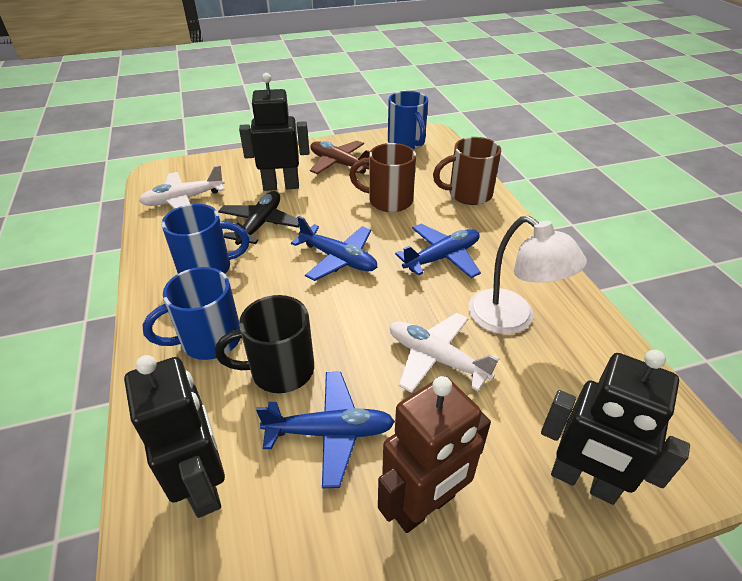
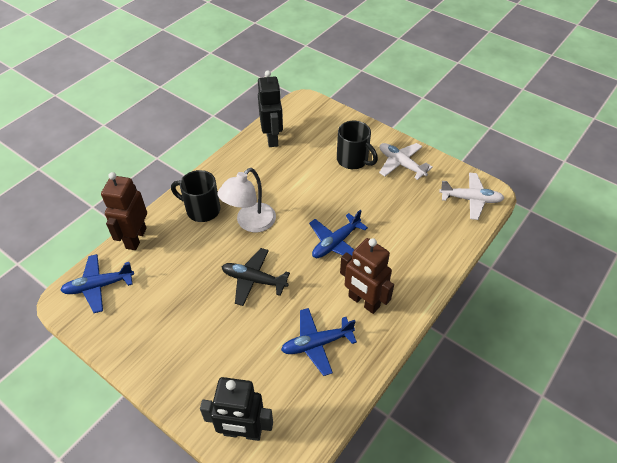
black mug: [215,295,314,393] = 1 -> [171,170,220,222] [337,121,378,169] = 2
black robot: [124,355,225,518] [239,73,310,191] [541,350,690,505] = 3 -> [200,377,273,441] [258,70,283,147] = 2
blue mug: [143,267,241,360] [162,204,249,274] [388,91,428,150] = 3 -> none = 0
brown mug: [349,143,416,212] [433,137,501,205] = 2 -> none = 0
brown plane: [310,141,370,174] = 1 -> none = 0
brown robot: [378,376,491,533] = 1 -> [101,172,147,250] [340,238,394,314] = 2

